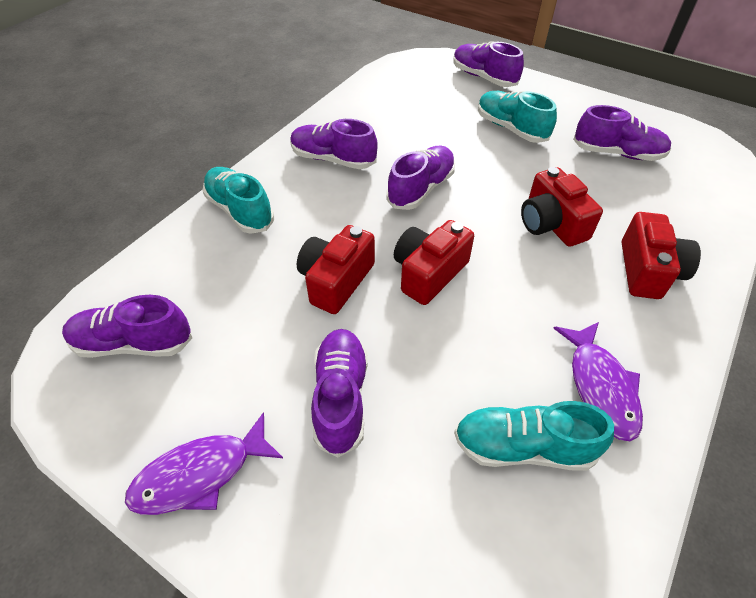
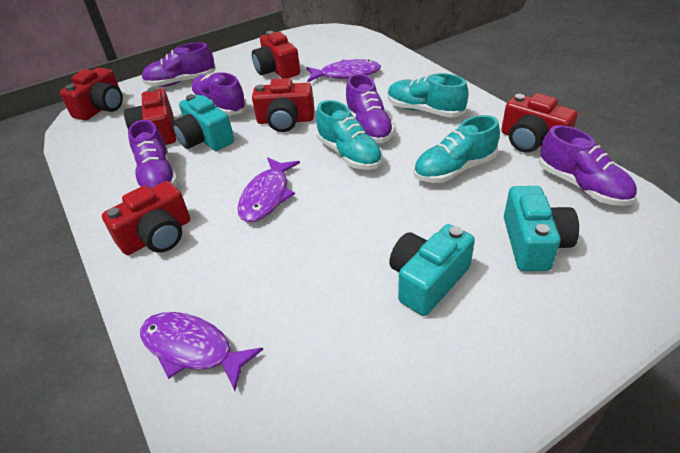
purple fish: [125,412,283,515] [553,322,643,441] = 2 -> [140,312,263,391] [238,157,300,222] [306,59,381,82] = 3
purple shoe: [62,295,193,358] [290,119,378,169] [311,329,368,457] [386,146,455,210] [454,42,524,87] [573,105,671,161] = 6 -> [128,120,178,189] [142,42,216,87] [191,72,247,116] [345,74,395,143] [539,125,637,206] = 5
red camera: [297,225,375,314] [394,220,474,305] [521,167,603,247] [622,212,701,299] = 4 -> [60,67,123,121] [102,181,190,255] [124,87,176,145] [252,31,300,79] [252,78,314,132] [501,93,578,153] = 6
turquoise camera: none = 0 -> [172,94,234,151] [389,224,475,316] [504,186,579,271] = 3

